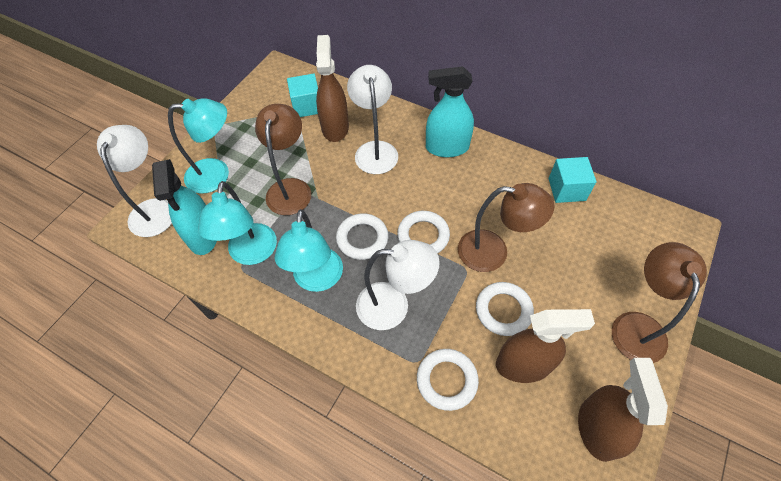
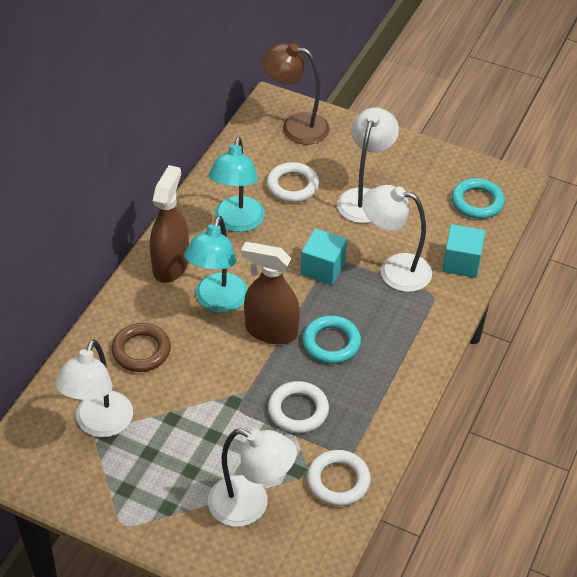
brown lamp: [255,104,311,215] [458,183,554,272] [612,242,707,363] = 3 -> [262,43,330,145] = 1
brown ring: none = 0 -> [111,323,171,372] = 1
brown spray bottle: [316,35,349,142] [496,309,595,383] [578,358,668,462] = 3 -> [150,165,189,283] [241,242,300,344] = 2
turquoise lamp: [168,98,229,194] [198,181,277,265] [274,209,343,292] = 3 -> [184,216,248,313] [209,137,265,232] = 2
turquoise ring: none = 0 -> [302,315,361,364] [452,178,505,219] = 2
turquoise spray bottle: [152,159,217,255] [426,66,474,157] = 2 -> none = 0
white lamp: [97,125,172,237] [347,65,398,174] [356,240,440,330] = 3 -> [55,340,133,437] [208,429,297,527] [337,107,399,223] [362,185,432,292] = 4
white ring: [336,214,388,260] [397,211,450,254] [417,349,479,411] [476,282,534,336] = 4 -> [267,162,319,202] [268,381,329,434] [307,450,371,506] = 3

